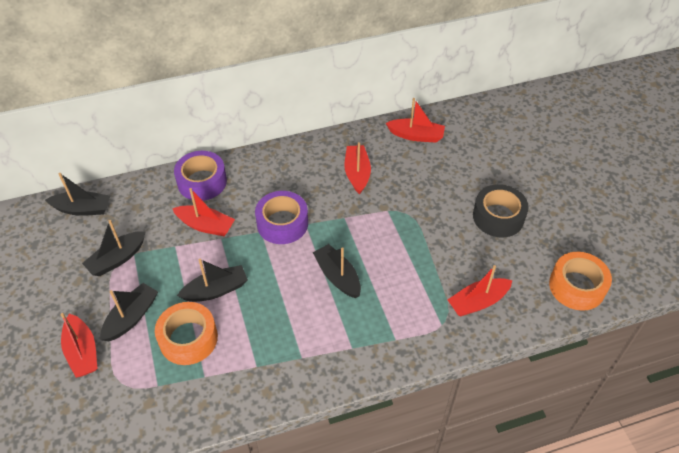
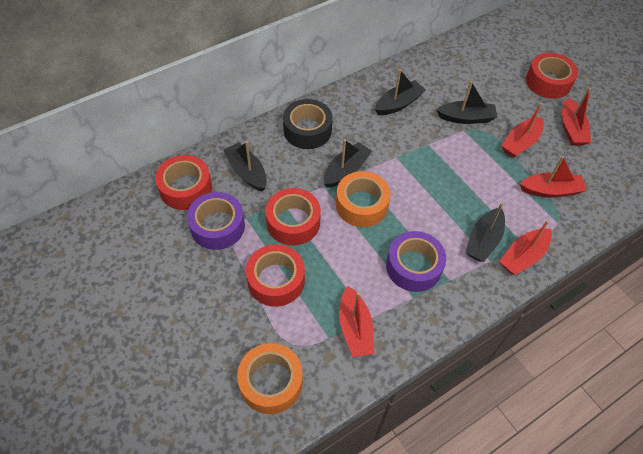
red tape: none = 0 -> [155,155,212,210] [246,244,305,307] [265,188,321,246] [526,53,578,99] = 4

